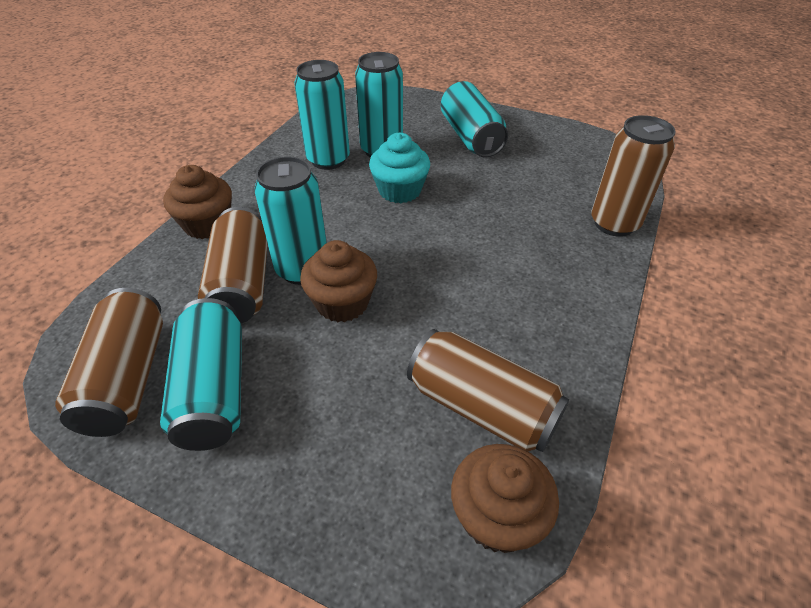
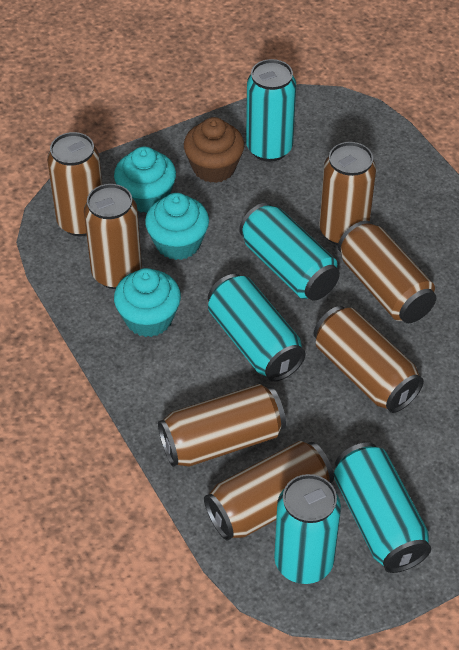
brown can: [55,288,163,437] [198,207,268,324] [407,329,569,452] [591,115,676,237] = 4 -> [47,132,102,236] [84,184,142,289] [158,384,286,467] [204,441,334,541] [314,306,424,413] [319,142,376,245] [338,220,436,323] = 7
brown cupcake: [163,165,232,239] [300,240,377,322] [451,444,559,553] = 3 -> [184,117,244,183] = 1
turquoise cupcake: [369,133,430,203] = 1 -> [114,147,176,213] [114,268,181,337] [145,193,209,260] = 3

